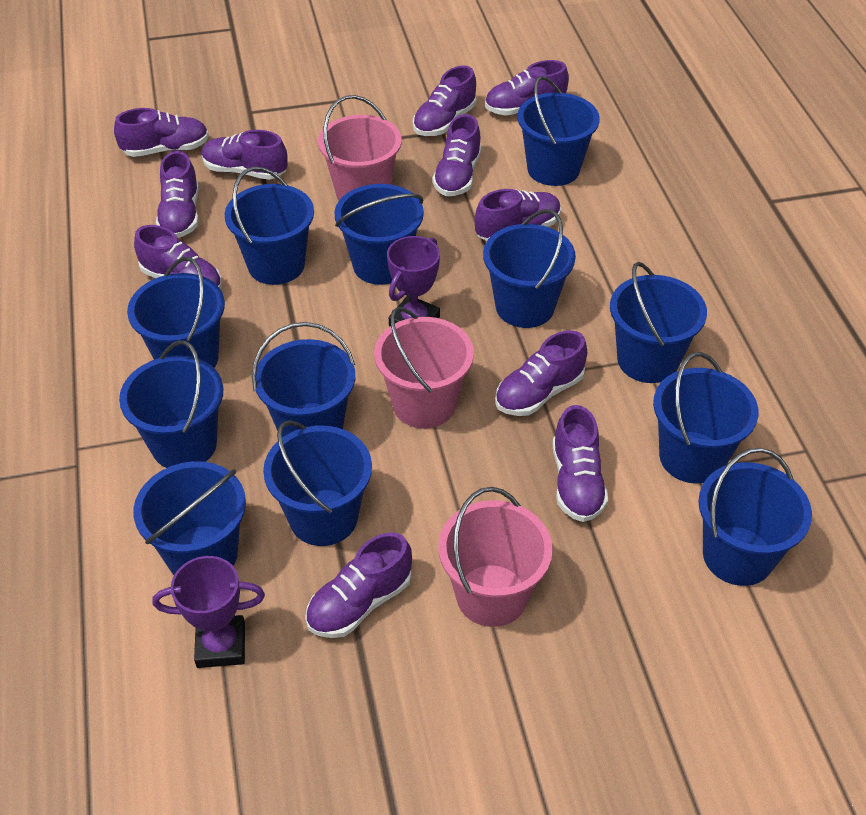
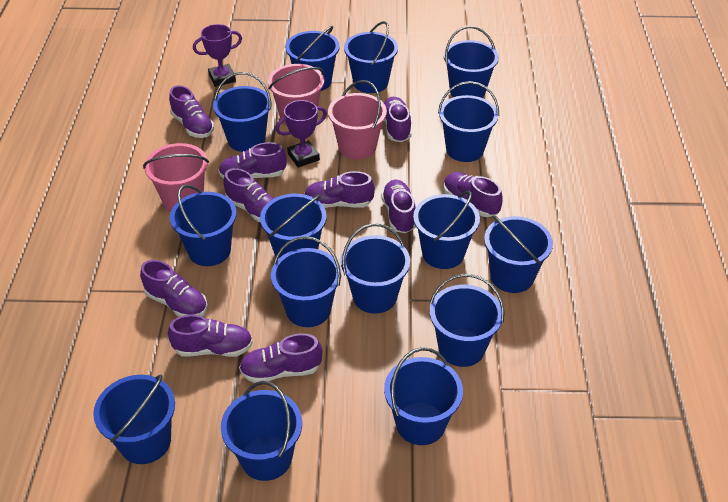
blue bucket: [119,340,223,468] [127,257,225,368] [133,461,246,575] [225,167,314,285] [252,322,355,438] [263,420,372,546] [335,184,424,285] [483,209,576,328] [518,76,600,186] [610,262,707,383] [653,352,758,484] [698,448,812,586] = 12 -> [93,374,175,464] [170,185,237,266] [213,72,272,152] [221,381,302,481] [260,194,327,259] [271,236,341,327] [285,26,340,91] [341,223,410,314] [344,21,398,93] [384,347,463,445] [413,191,480,269] [429,274,505,367] [438,81,499,162] [444,26,499,98] [484,215,553,293] = 15
purple shoe: [114,108,209,157] [134,225,222,290] [156,151,199,238] [202,130,288,180] [305,532,412,638] [413,66,476,136] [433,114,481,196] [475,189,561,241] [485,60,569,116] [495,330,587,416] [552,405,608,522] = 11 -> [140,260,207,317] [168,315,253,357] [169,85,214,138] [218,142,287,179] [223,168,274,222] [239,333,323,383] [304,171,375,208] [381,180,416,233] [384,97,412,142] [444,172,503,217] = 10

